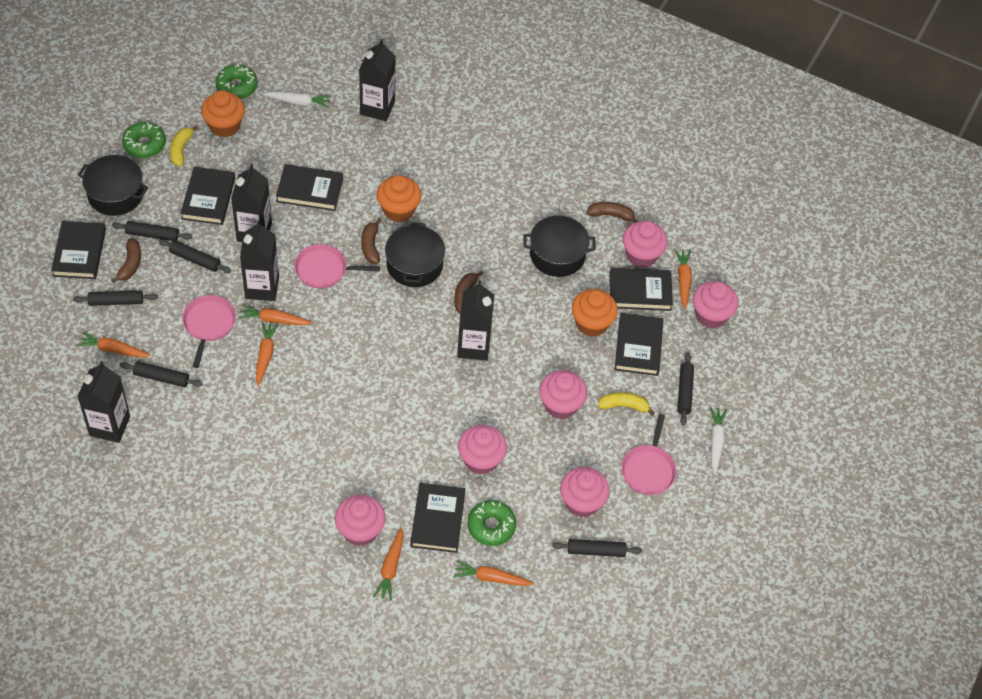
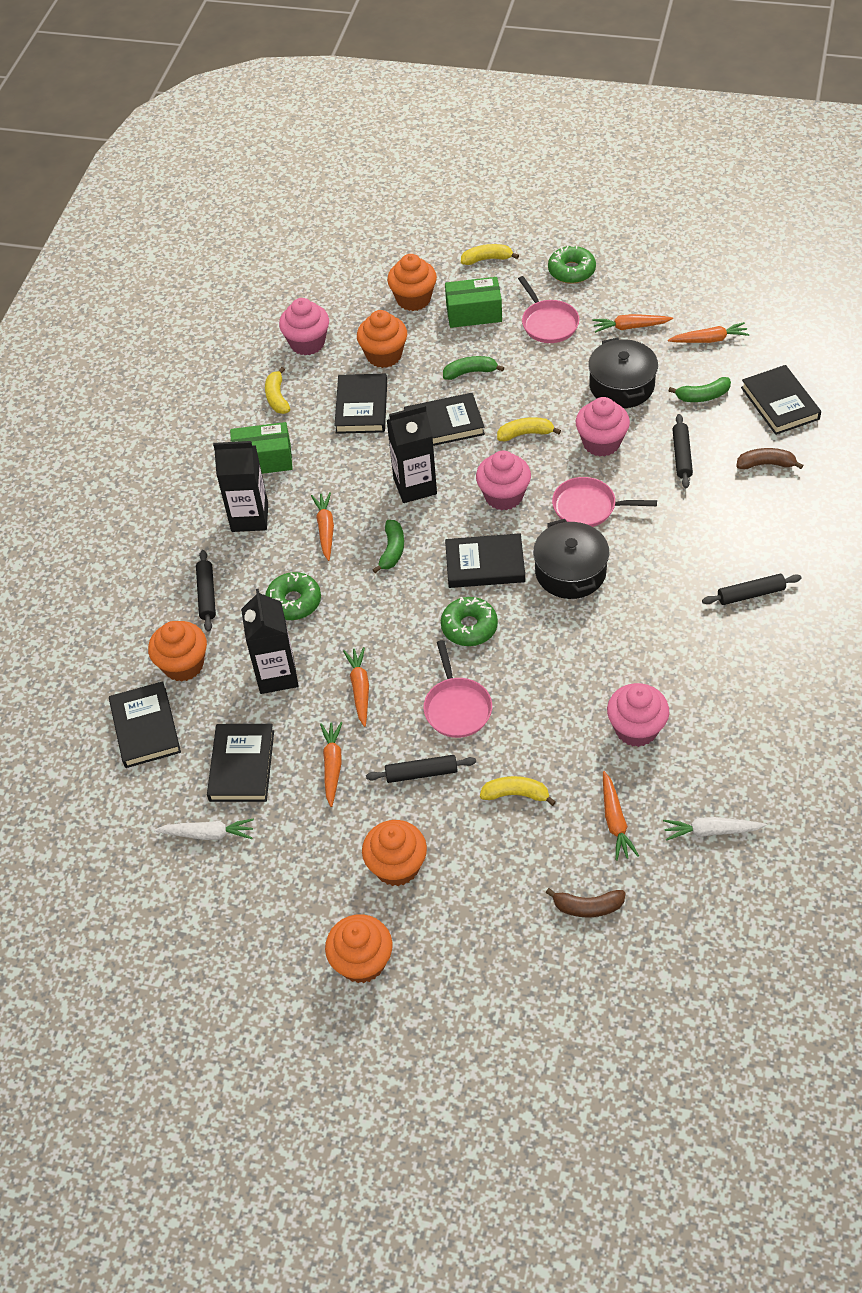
black carton: [77,361,130,443] [231,164,272,242] [240,220,279,301] [359,39,396,121] [457,281,494,361] = 5 -> [213,441,268,532] [241,589,298,694] [387,405,437,503] = 3
black pot: [78,155,148,216] [385,222,445,287] [524,216,596,277] = 3 -> [533,519,610,599] [588,337,658,408] = 2
black rolling pin: [73,290,158,306] [112,221,192,241] [120,361,202,387] [159,239,231,273] [552,539,642,557] [677,352,694,426] = 6 -> [196,550,216,632] [366,755,476,783] [672,414,693,488] [702,574,802,605] = 4
brown banana: [111,239,141,283] [361,219,382,264] [454,271,483,314] [586,202,638,223] = 4 -> [546,888,626,917] [736,448,804,469] = 2
green banana: none = 0 -> [372,520,404,573] [443,356,504,380] [669,377,731,402] = 3
green box: none = 0 -> [230,422,293,474] [445,277,502,328] = 2
orange cupcake: [201,90,245,137] [377,175,421,222] [572,289,618,337] = 3 -> [148,621,207,682] [325,914,393,983] [357,310,407,368] [362,820,427,886] [387,254,437,311] = 5
pink cupcake: [335,495,385,546] [458,425,507,475] [539,370,587,419] [560,467,610,517] [623,221,667,268] [693,281,738,328] = 6 -> [279,298,329,355] [476,451,531,510] [576,397,630,457] [607,683,669,747] = 4
yellow banana: [170,125,199,166] [598,392,655,416] = 2 -> [265,367,290,414] [461,244,519,265] [480,776,556,806] [497,417,561,441] = 4

